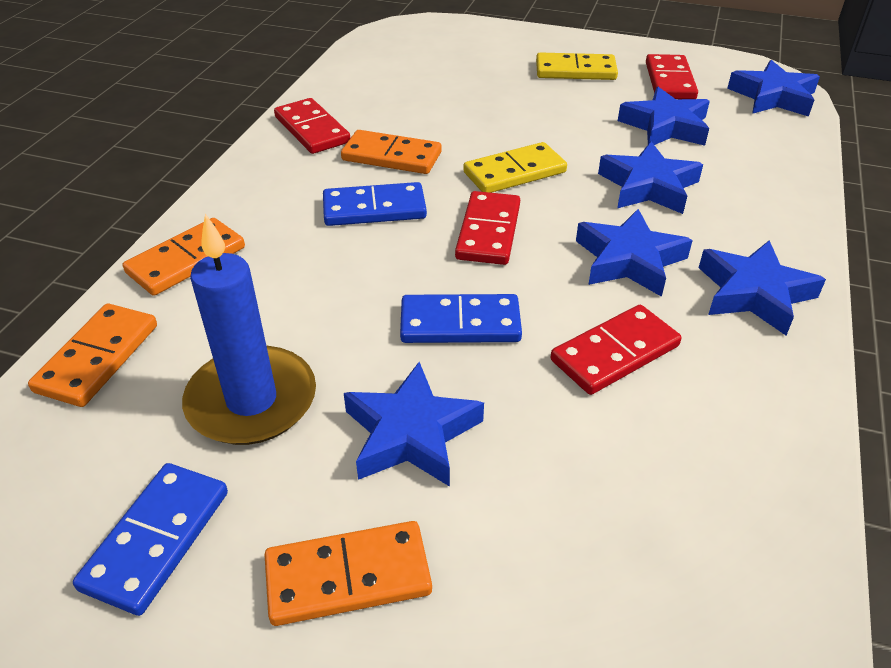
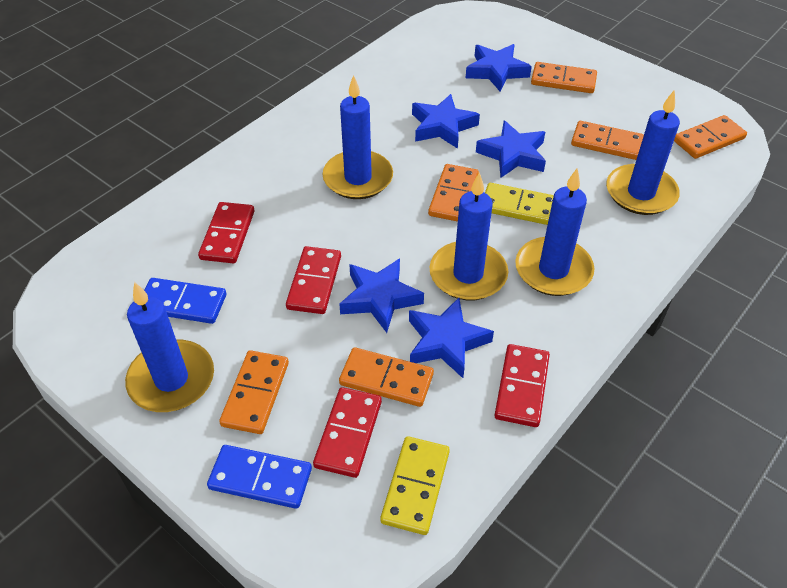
blue candle: [182,214,316,445] = 1 -> [125,282,214,412] [323,75,393,199] [430,172,508,301] [515,168,594,296] [606,90,680,215] = 5
blue domino: [73,463,228,616] [323,182,427,226] [400,294,522,343] = 3 -> [144,278,226,324] [207,445,312,509] = 2
blue star: [344,362,484,487] [576,209,693,297] [598,142,703,214] [618,87,710,146] [699,240,826,335] [727,60,820,117] = 6 -> [339,258,424,333] [409,298,494,378] [412,94,480,149] [466,44,532,92] [476,121,546,178] = 5
orange domino: [28,304,157,407] [123,218,245,296] [265,521,432,626] [341,130,442,174] = 4 -> [219,350,289,434] [339,347,434,407] [428,164,479,222] [531,62,597,93] [571,121,644,160] [674,115,747,159] = 6

